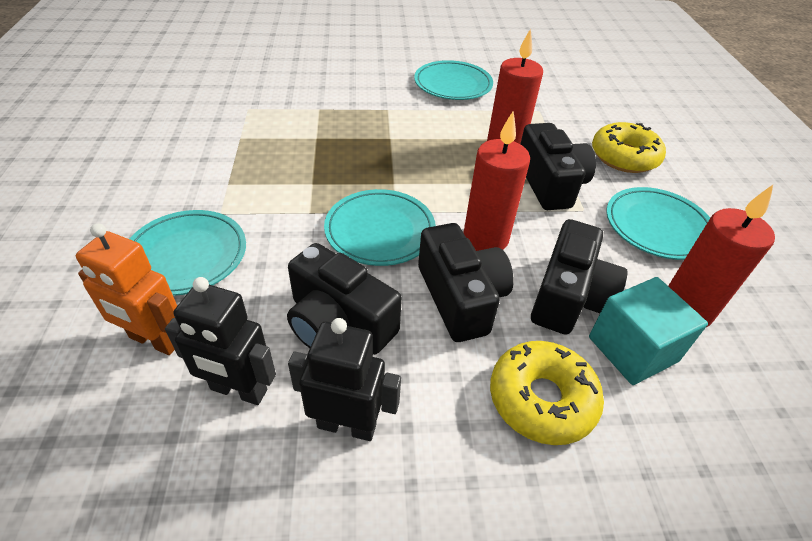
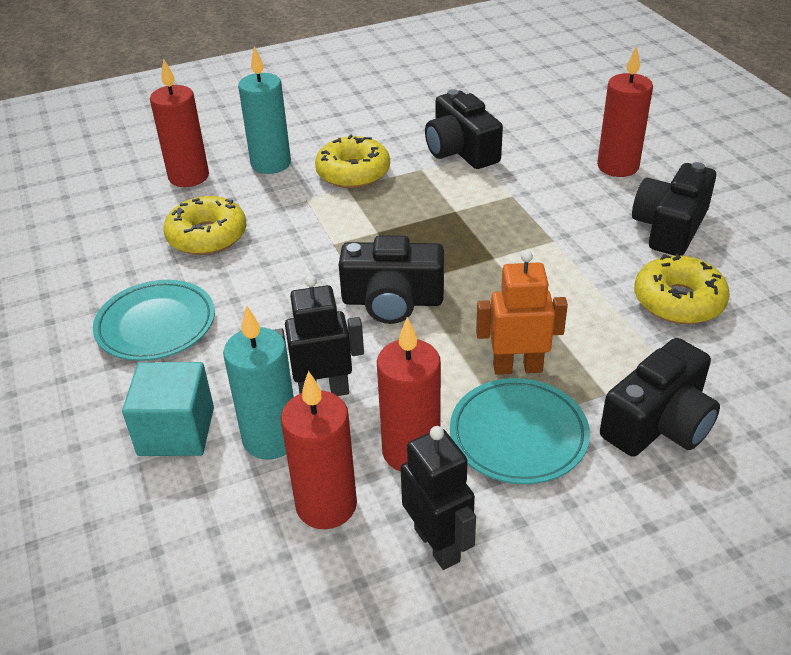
red candle: [463,111,530,251] [487,29,543,144] [668,185,775,327] = 3 -> [150,59,209,187] [281,371,357,529] [377,317,441,472] [597,46,653,177] = 4
turquoise candle: none = 0 -> [223,305,294,459] [238,46,291,174] = 2
turquoise plate: [129,210,246,296] [324,189,436,266] [414,60,493,100] [606,187,710,260] = 4 -> [93,280,215,361] [450,378,590,484] = 2
yellow donut: [490,341,604,445] [592,122,666,173] = 2 -> [163,196,247,255] [315,135,390,188] [634,254,730,324] = 3

